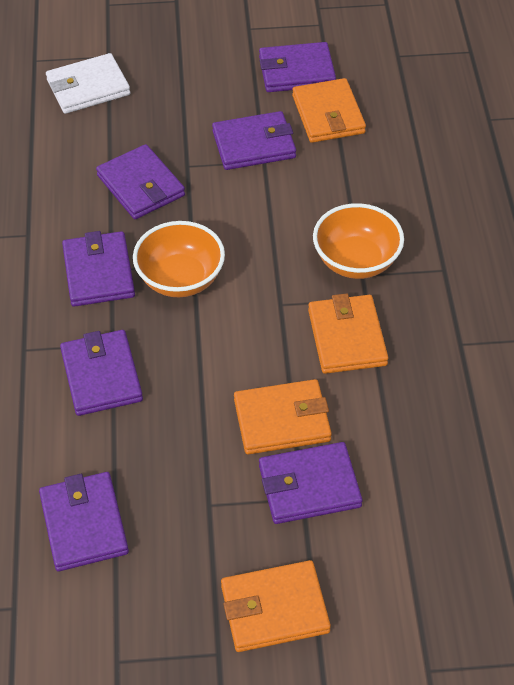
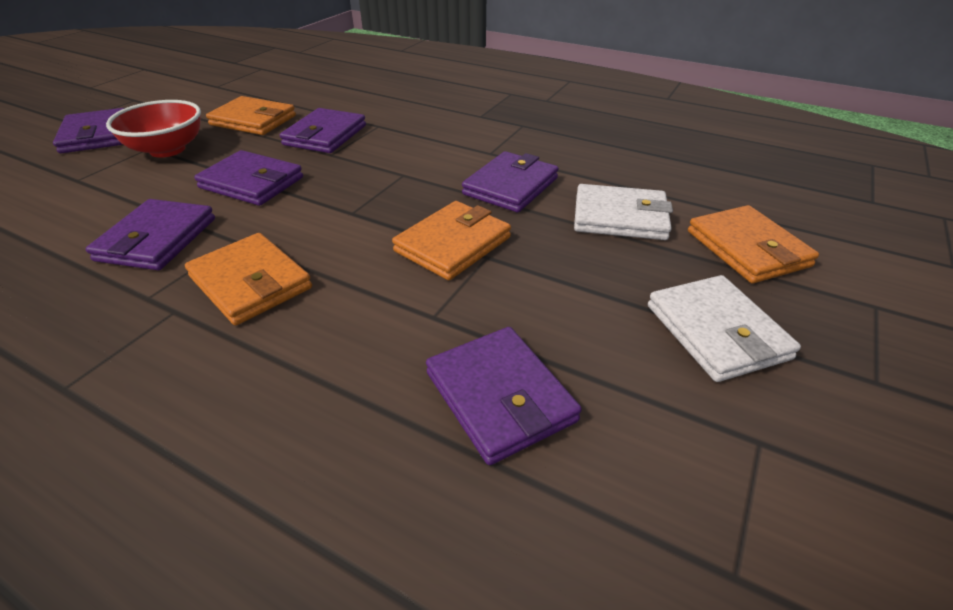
orange bowl: [133,221,225,297] [313,203,404,279] = 2 -> none = 0
purple wallet: [39,472,129,571] [60,330,143,416] [62,231,135,307] [96,144,185,219] [212,111,296,170] [259,42,336,92] [259,442,362,524] = 7 -> [53,108,125,153] [86,199,215,270] [194,150,303,206] [280,108,366,153] [426,327,582,465] [462,151,559,212] = 6
red bowl: none = 0 -> [106,100,201,158] = 1
white wallet: [46,53,130,114] = 1 -> [574,184,673,240] [648,275,801,382] = 2

